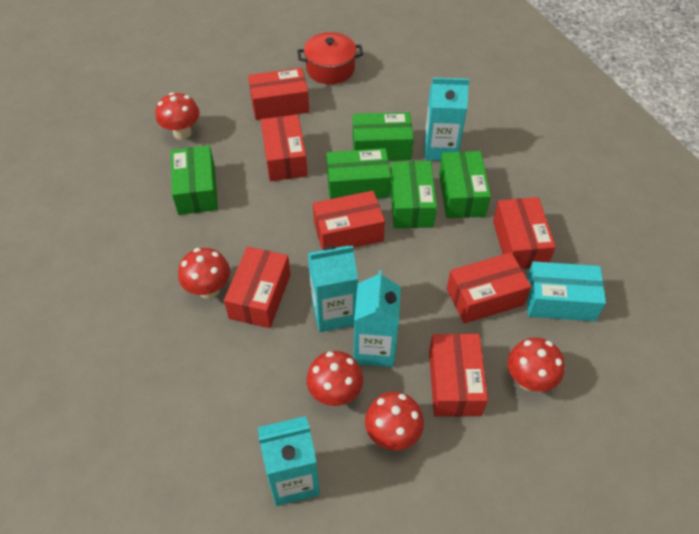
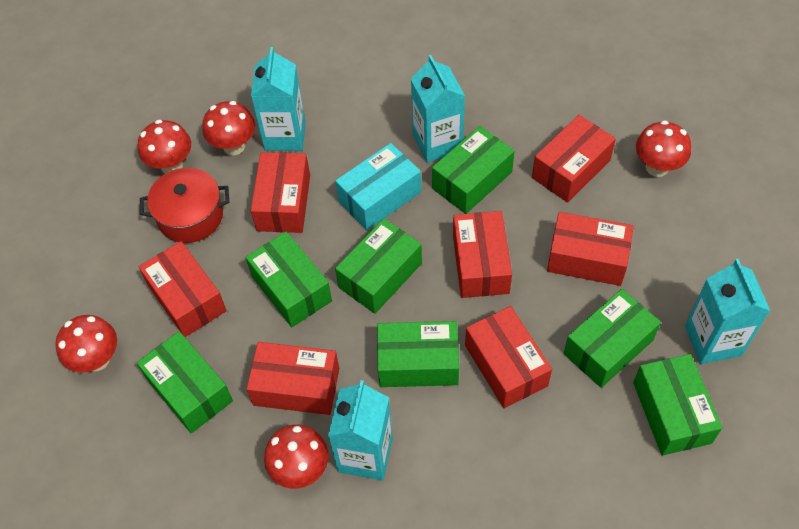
green box: [171,145,218,215] [326,148,391,199] [353,112,414,161] [390,161,437,228] [439,151,491,218] = 5 -> [137,331,233,433] [245,232,332,327] [335,219,422,314] [377,321,459,387] [432,126,515,214] [564,289,661,388] [633,354,723,456] = 7

